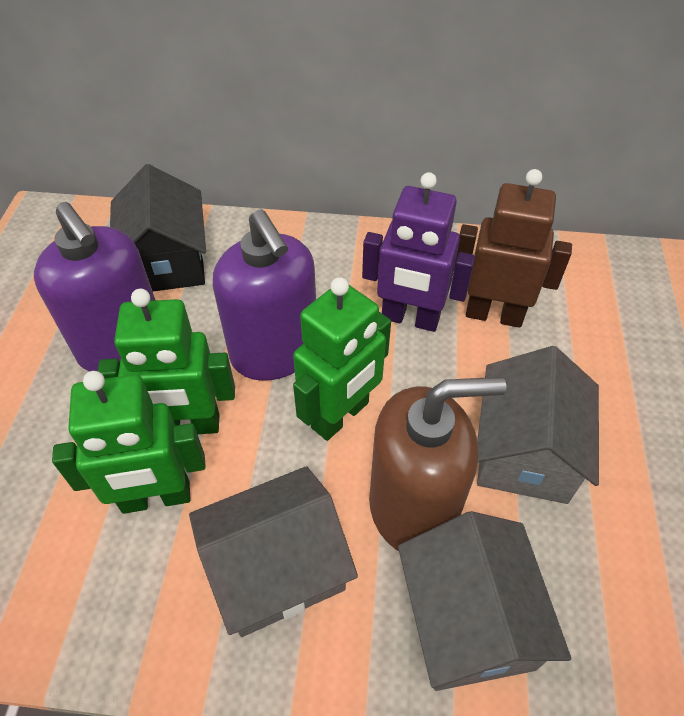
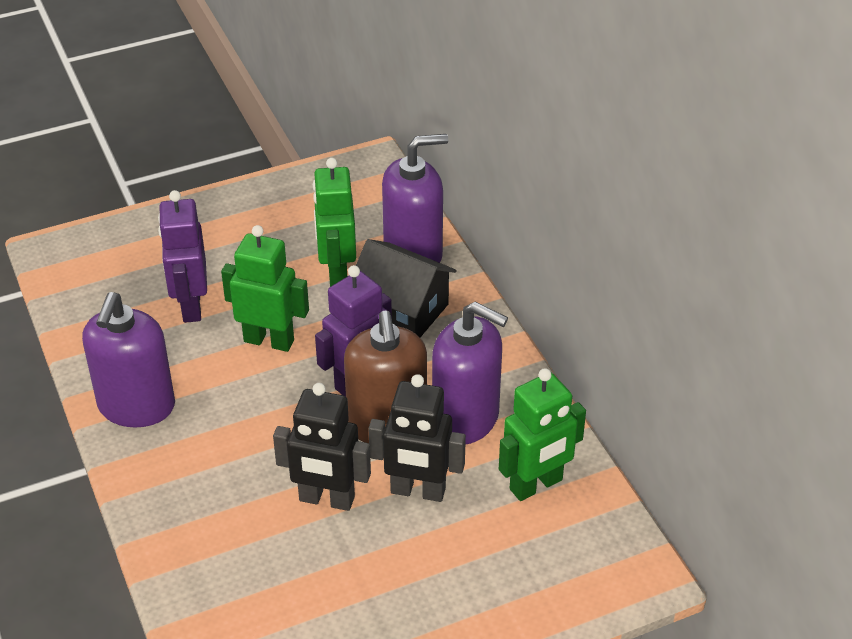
black robot: none = 0 -> [273,383,371,511] [368,374,466,502] = 2
brown robot: [454,169,572,328] = 1 -> none = 0
grey house: [189,466,358,637] [398,511,571,691] [477,346,599,504] = 3 -> none = 0
purple robot: [362,172,475,332] = 1 -> [158,190,207,323] [315,265,392,396] = 2
purple soap dispenser: [34,202,155,372] [213,209,316,381] = 2 -> [82,292,175,428] [382,134,448,263] [432,302,508,444] = 3

